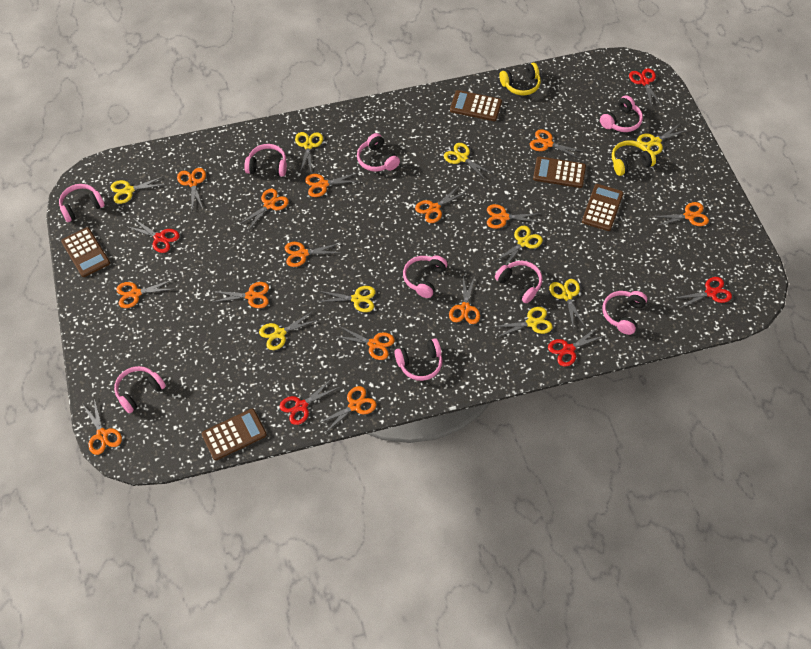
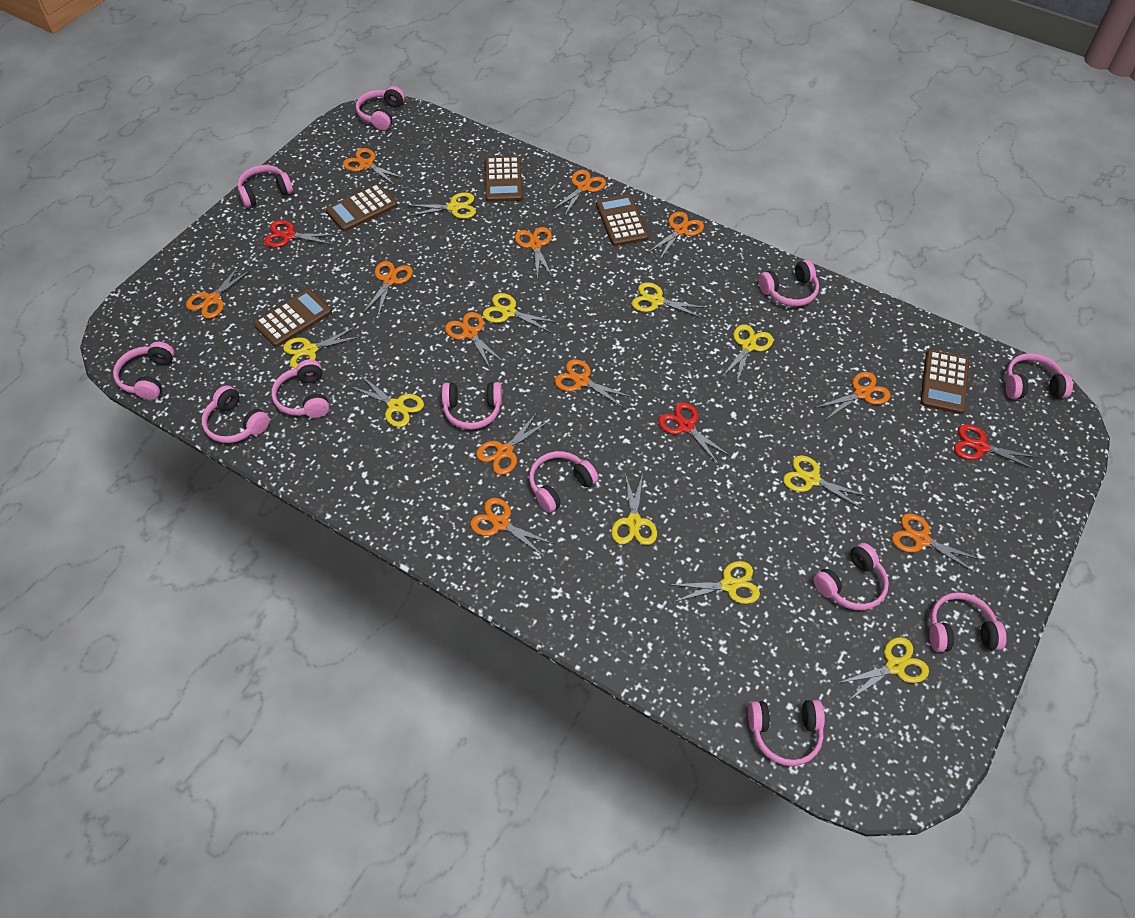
orange scissors: [83,398,122,455] [116,279,174,308] [177,168,206,209] [212,282,269,308] [240,189,289,230] [285,242,341,267] [305,173,359,197] [317,386,377,434] [334,326,395,360] [415,187,466,223] [449,276,480,324] [487,204,542,229] [530,129,584,159] [652,202,709,226] = 14 -> [186,265,251,318] [343,148,405,186] [363,261,413,317] [445,312,503,368] [470,498,554,557] [476,414,549,475] [515,227,553,279] [552,170,606,217] [554,359,631,408] [647,212,704,261] [815,372,891,420] [892,513,982,573] = 12
pink headphones: [59,184,105,222] [114,366,166,413] [244,144,287,177] [357,133,400,172] [395,338,442,381] [403,255,447,298] [495,261,542,303] [600,95,643,132] [602,291,647,335] = 9 -> [113,342,174,400] [202,385,270,443] [237,165,293,208] [271,360,329,418] [356,86,405,130] [442,382,502,430] [529,451,598,513] [748,700,825,766] [759,260,819,306] [813,543,889,610] [929,592,1006,652] [1006,353,1073,399] = 12
red scissors: [125,217,180,253] [280,380,339,425] [548,326,604,367] [629,68,662,107] [675,277,732,309] = 5 -> [264,220,337,247] [658,402,730,465] [954,424,1039,470] = 3
yellow headphones: [499,63,541,95] [612,140,656,176] = 2 -> none = 0
yellow scissors: [110,176,167,204] [259,311,318,350] [295,132,323,172] [318,286,376,312] [444,143,493,180] [492,307,553,338] [494,226,543,265] [549,279,585,330] [637,124,687,155] = 9 -> [283,326,360,368] [350,376,424,427] [407,192,476,219] [483,293,558,333] [611,473,657,545] [632,282,707,318] [669,561,760,604] [721,324,773,382] [783,455,869,509] [838,637,929,701] = 10

